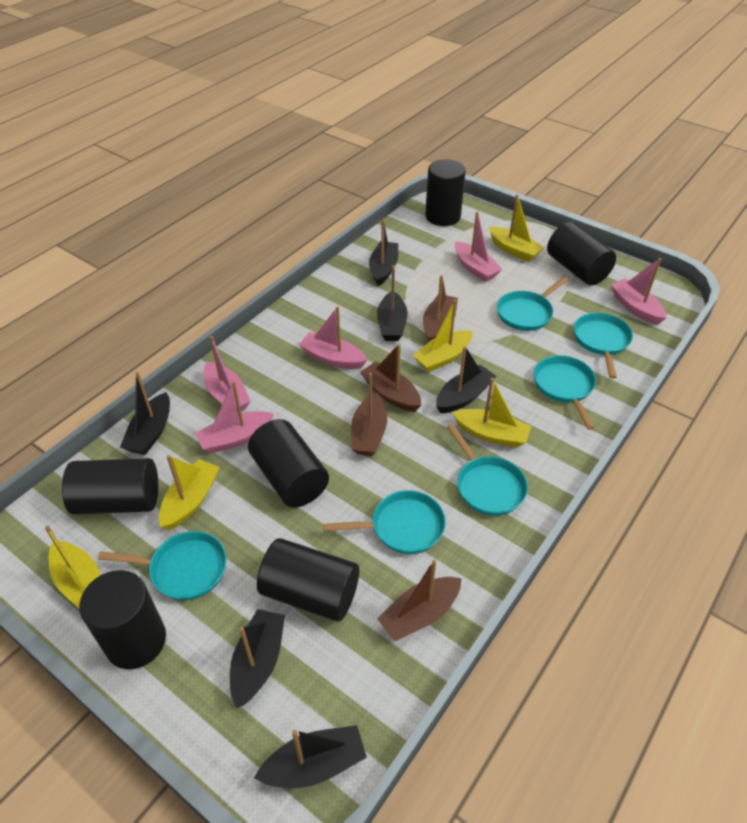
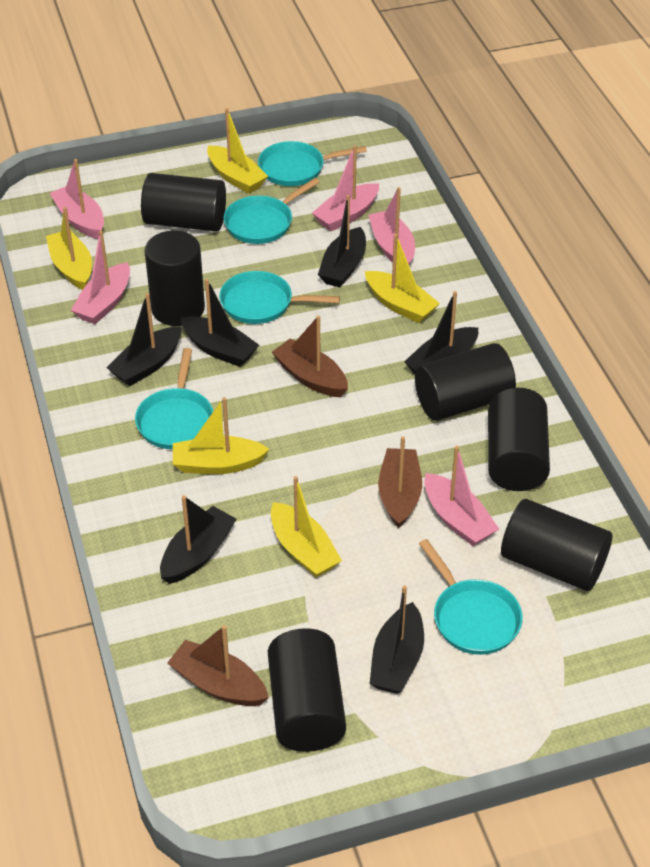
brown boat: [351,373,387,456] [360,344,421,412] [377,560,461,641] [423,275,458,342] = 4 -> [167,625,269,706] [272,316,348,397] [378,437,422,529] = 3
turquoise pan: [98,531,227,600] [323,490,446,554] [447,424,528,516] [497,276,569,331] [534,355,596,430] [574,313,633,379] = 6 -> [135,348,213,449] [219,271,340,324] [224,178,319,244] [258,141,367,186] [419,539,523,655] = 5

